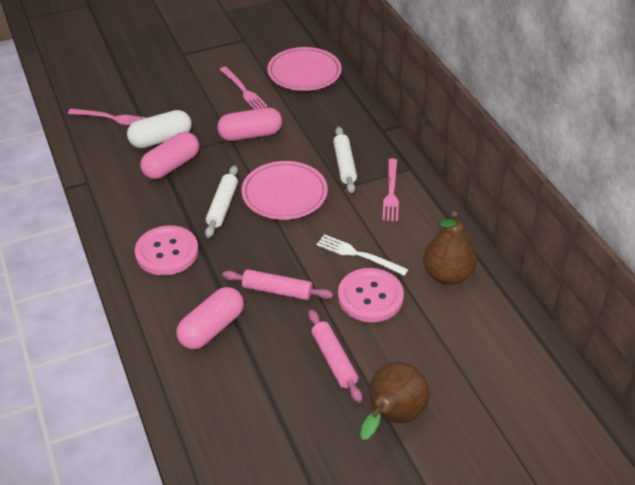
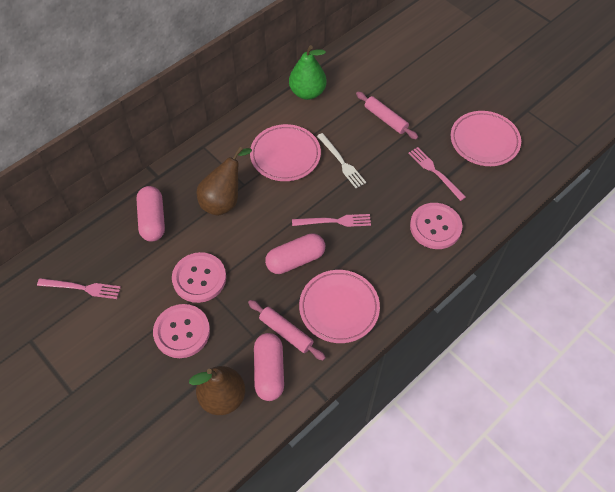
green pear: none = 0 -> [289,45,327,100] = 1
pink button: [135,225,198,275] [338,268,404,322] = 2 -> [153,304,210,358] [172,252,226,303] [410,203,462,249] = 3
pink plate: [241,161,328,220] [267,47,341,91] = 2 -> [250,124,321,181] [299,270,380,343] [451,111,521,166] = 3
white capsule: [127,110,192,148] = 1 -> none = 0
white rolling pin: [205,165,238,238] [333,127,357,193] = 2 -> none = 0

